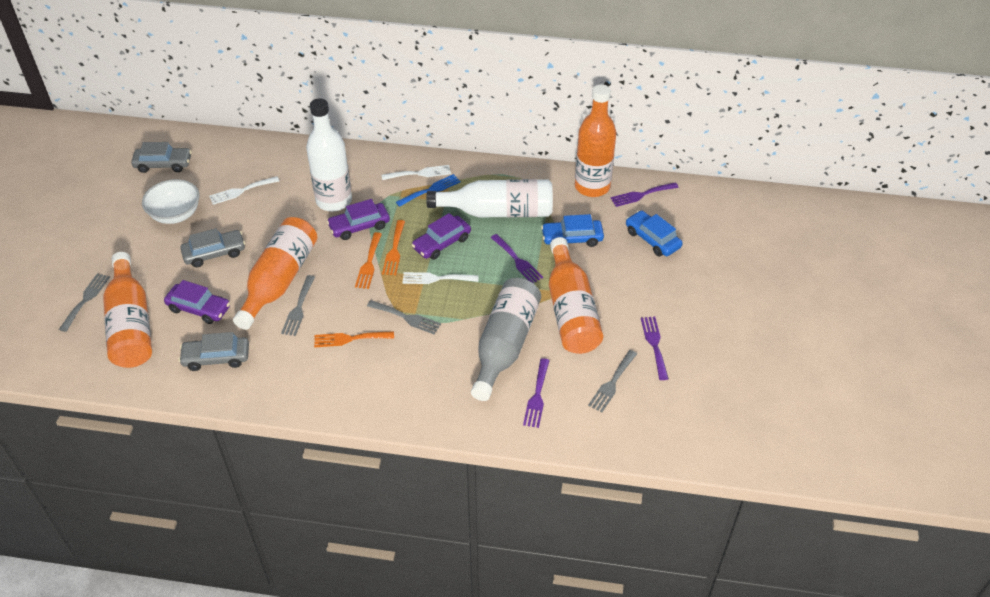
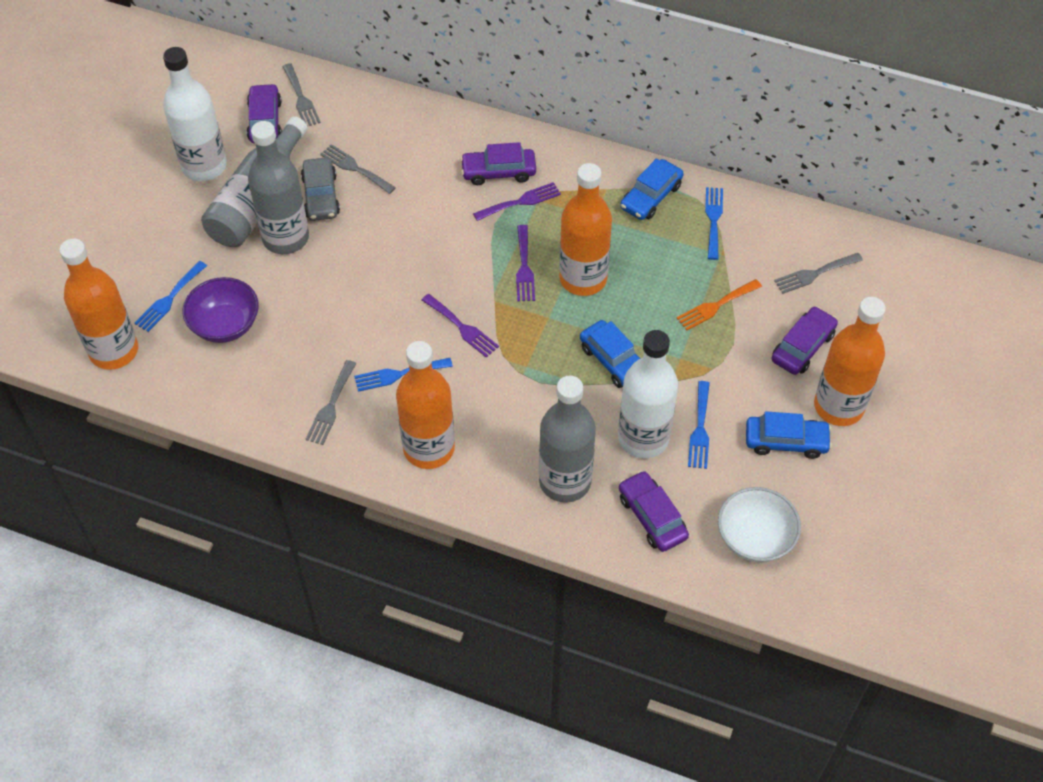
blue car: [541,214,604,247] [626,210,683,256] = 2 -> [580,320,641,388] [620,159,684,220] [746,411,832,459] = 3
blue fork: [396,174,461,207] = 1 -> [135,261,207,332] [354,358,453,392] [688,381,710,469] [705,187,723,260] = 4
grey bottle: [471,278,541,401] = 1 -> [201,116,308,247] [248,121,309,254] [539,375,596,503] = 3
grey car: [131,142,192,173] [179,332,249,371] [180,228,245,267] = 3 -> [301,157,340,221] = 1
orange fork: [314,331,394,347] [355,232,382,289] [382,220,405,275] = 3 -> [677,279,762,330] = 1
purple bowl: none = 0 -> [182,277,259,343] = 1
purple car: [164,280,230,324] [327,199,390,240] [412,213,471,260] = 3 -> [247,84,282,143] [460,142,536,185] [619,471,689,552] [772,306,838,375] = 4
purple fork: [491,234,543,283] [523,358,550,428] [611,182,679,207] [641,317,669,380] = 4 -> [422,294,499,358] [473,182,561,221] [516,225,535,301] = 3
white fork: [209,176,279,205] [382,165,451,180] [403,272,479,284] = 3 -> none = 0

